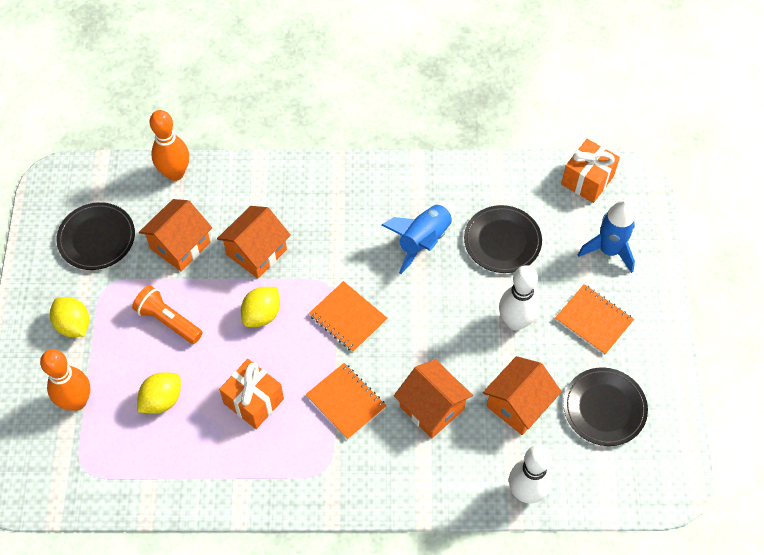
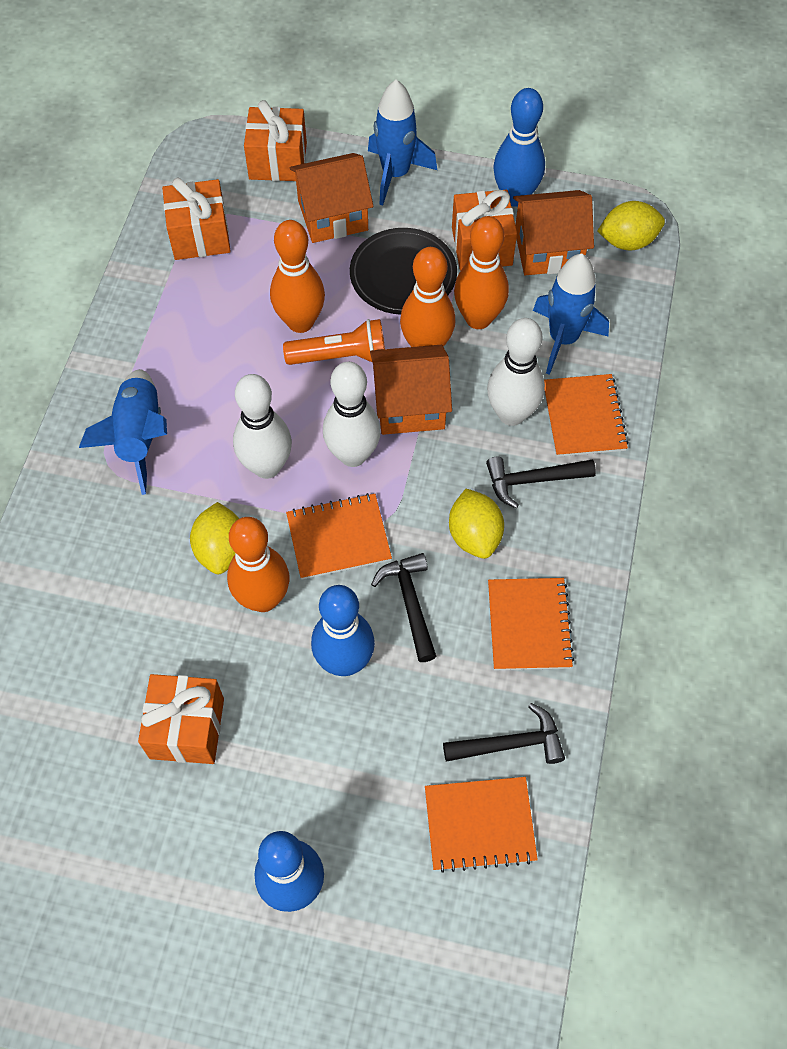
black hammer: none = 0 -> [371,553,436,662] [443,703,565,764] [486,457,596,508] = 3
black plate: [56,202,135,270] [464,205,542,273] [563,367,648,446] = 3 -> [350,228,457,315] = 1
blue bowling pin: none = 0 -> [254,831,324,912] [311,585,375,676] [493,88,545,207] = 3
blue rocket: [382,202,455,274] [578,200,635,273] = 2 -> [79,369,167,495] [368,80,437,205] [533,253,609,375] = 3
orange bowling pin: [40,349,90,411] [150,110,189,181] = 2 -> [227,517,290,612] [270,220,325,333] [400,247,456,347] [454,216,509,329] = 4
orange gift: [219,359,284,429] [561,139,620,203] = 2 -> [138,674,224,764] [162,177,231,260] [244,100,307,181] [452,190,517,271] = 4
orange house: [139,199,212,271] [217,206,291,278] [394,359,473,438] [483,356,562,435] = 4 -> [290,153,373,243] [370,345,452,435] [513,190,594,275] = 3
orange notebook: [306,363,386,439] [309,281,388,352] [555,284,634,355] = 3 -> [286,493,392,579] [425,777,538,873] [488,578,574,670] [544,374,629,457] = 4
white bowling pin: [499,265,539,330] [509,445,552,503] = 2 -> [233,374,292,479] [323,362,381,467] [487,318,545,426] = 3

